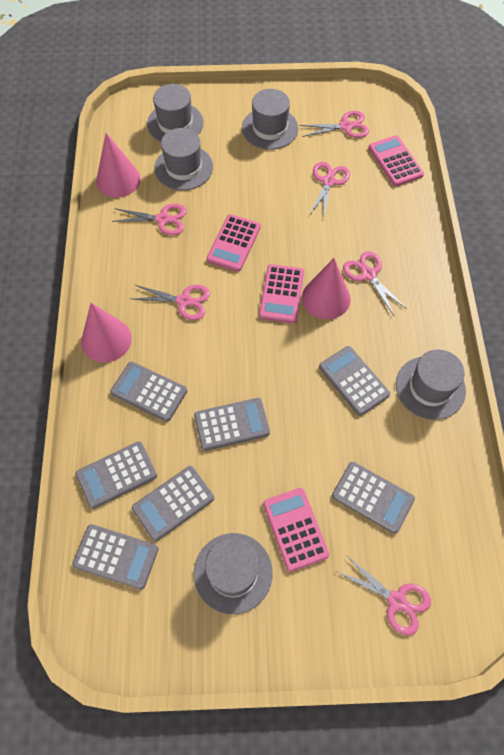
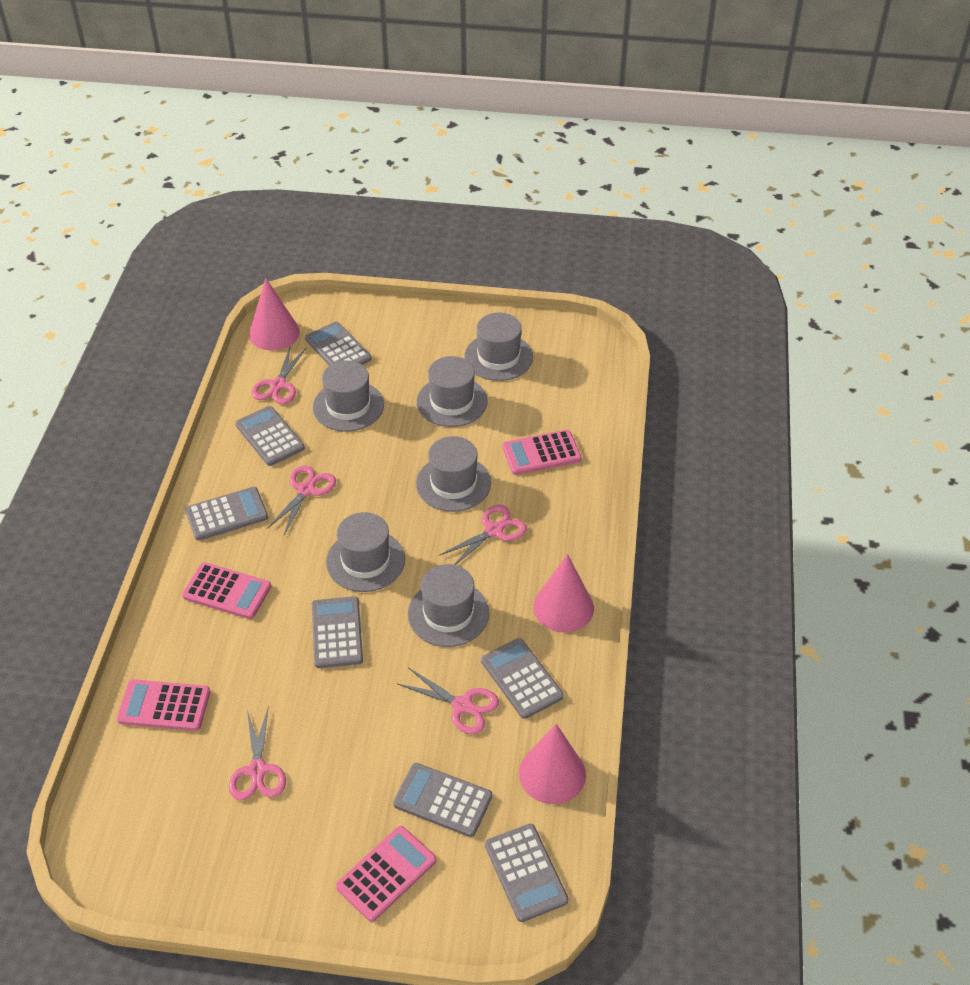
grey hat: [147,84,204,142] [154,128,213,190] [194,533,273,614] [242,89,298,150] [396,349,466,420] = 5 -> [313,361,384,432] [326,512,405,592] [408,564,489,647] [416,356,488,427] [416,436,491,512] [464,313,533,381] = 6
pink scissors: [112,204,187,235] [132,285,210,320] [299,111,369,138] [309,162,350,218] [337,555,431,636] [343,251,407,315] = 6 -> [229,706,286,800] [252,347,306,405] [267,465,336,535] [398,668,499,734] [440,505,527,565] = 5

